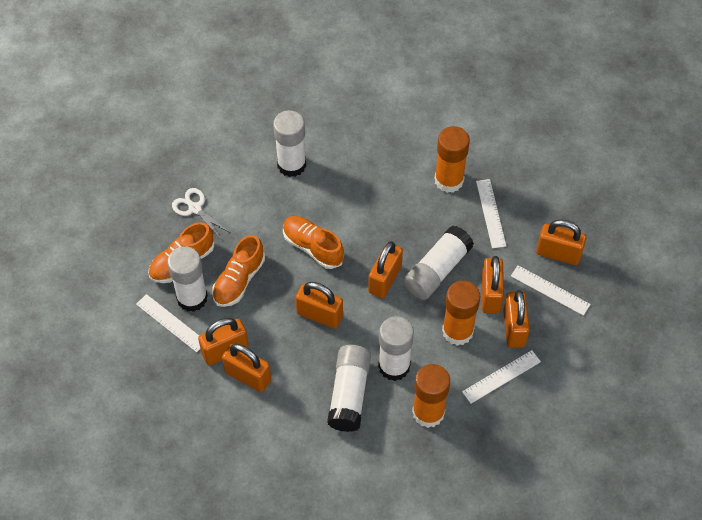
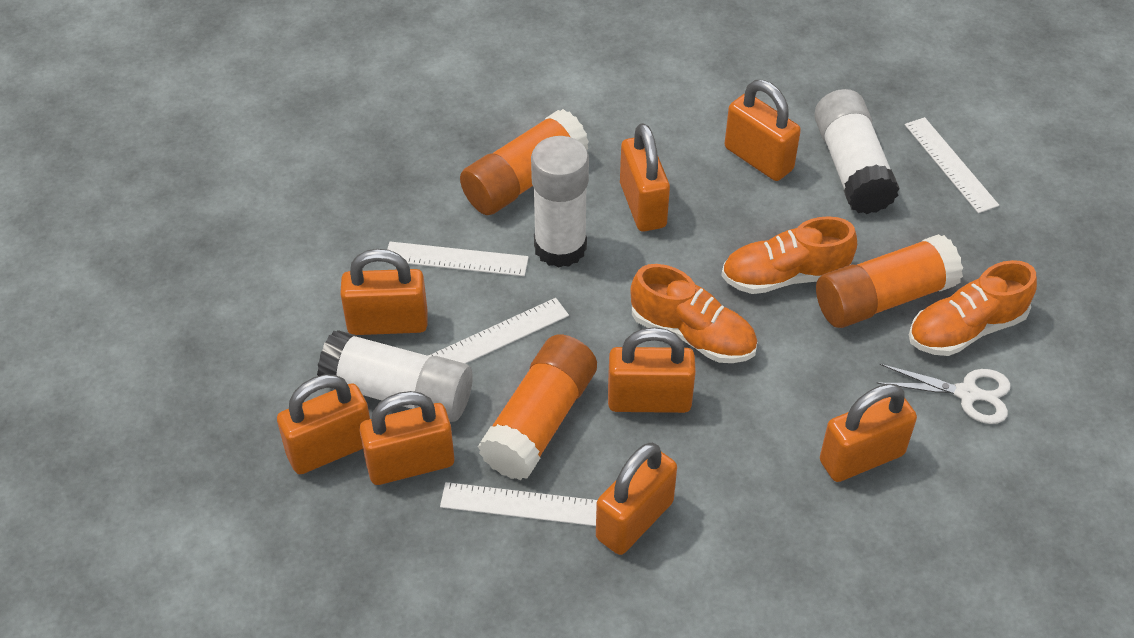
orange padlock: [198,318,249,365] [222,344,271,392] [295,282,343,328] [368,241,403,298] [481,256,504,314] [503,290,530,348] [536,220,586,265] = 7 -> [277,375,370,474] [340,249,428,335] [359,391,454,485] [596,443,677,555] [608,327,696,413] [620,123,670,232] [725,80,801,181] [820,384,917,482] = 8
white glue stick: [167,246,208,312] [273,110,306,177] [327,345,371,432] [378,316,414,381] [404,225,474,300] = 5 -> [317,330,473,422] [531,136,589,268] [814,89,900,214] = 3

